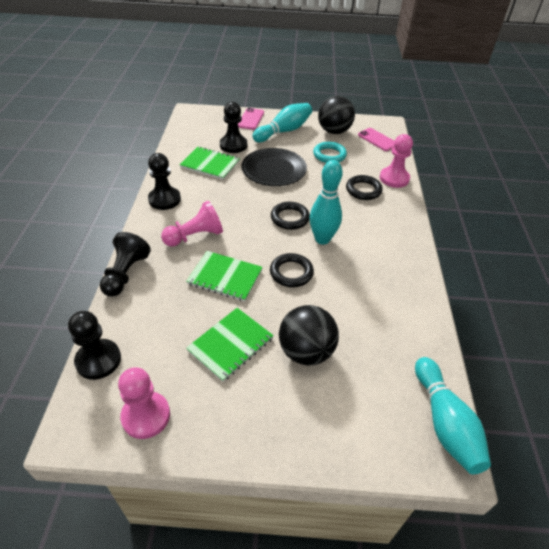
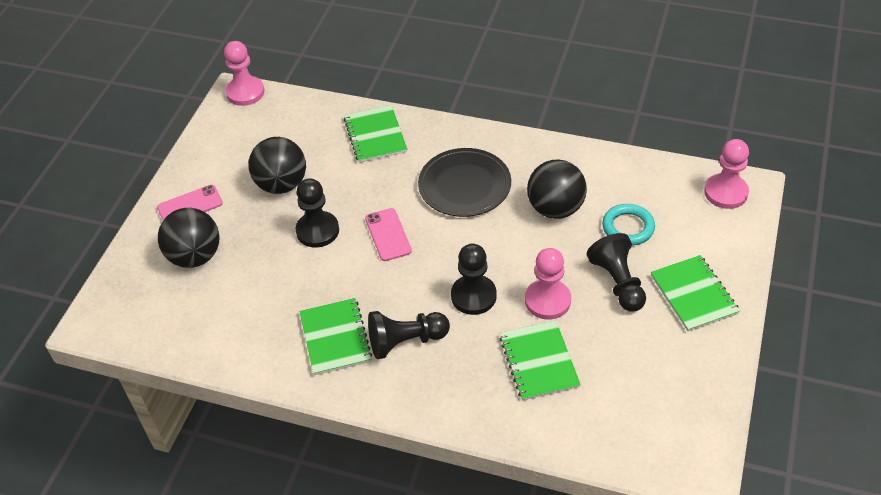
black ball: [279,305,339,365] [318,96,355,134] = 2 -> [158,208,220,268] [248,137,306,194] [527,159,587,219] = 3
black ring: [270,253,314,287] [271,202,310,230] [346,175,383,200] = 3 -> none = 0
green notebook: [179,147,240,180] [186,251,263,302] [186,308,274,382] = 3 -> [300,298,372,375] [344,105,407,163] [499,320,581,401] [651,255,740,332] = 4
turquoise bowling pin: [253,103,312,142] [310,160,343,245] [415,357,491,474] = 3 -> none = 0

